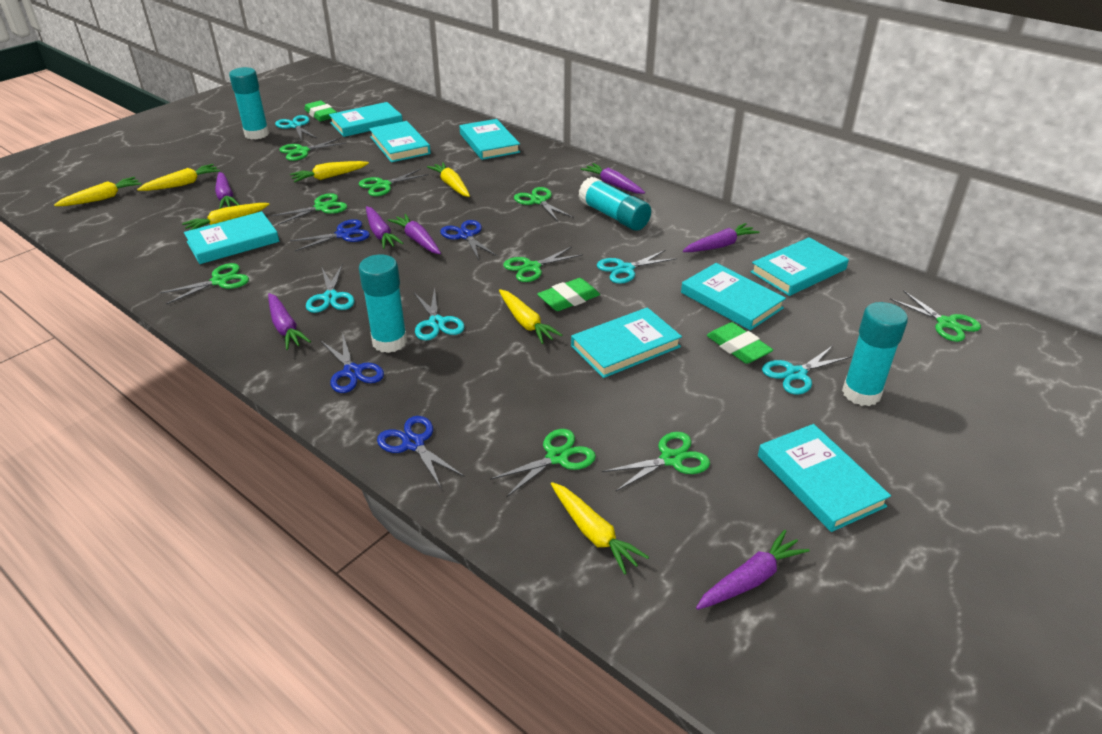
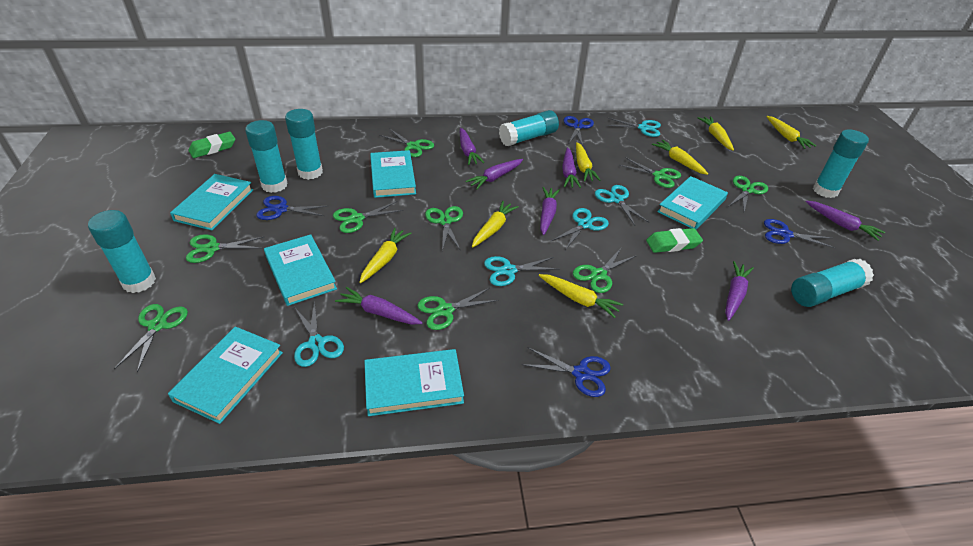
green eraser: [304,101,337,121] [537,278,600,311] [707,322,773,364] = 3 -> [188,132,235,158] [646,228,703,253] = 2
turquoise book: [184,211,279,264] [329,102,403,137] [369,121,431,162] [459,119,520,160] [571,307,682,378] [681,263,786,330] [751,237,849,296] [758,424,891,532] = 8 -> [168,327,283,424] [170,174,253,230] [264,234,337,306] [364,349,464,416] [370,150,416,198] [657,176,728,230] = 6
turquoise glue stick: [229,67,269,140] [359,254,407,353] [578,177,651,231] [842,302,908,406] = 4 -> [88,210,156,293] [245,120,288,193] [285,109,323,180] [499,110,559,146] [791,259,874,307] [813,129,869,198] = 6

